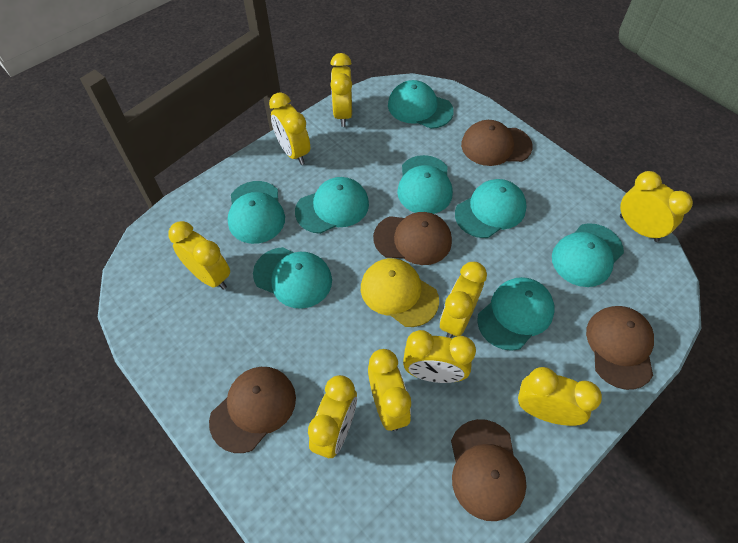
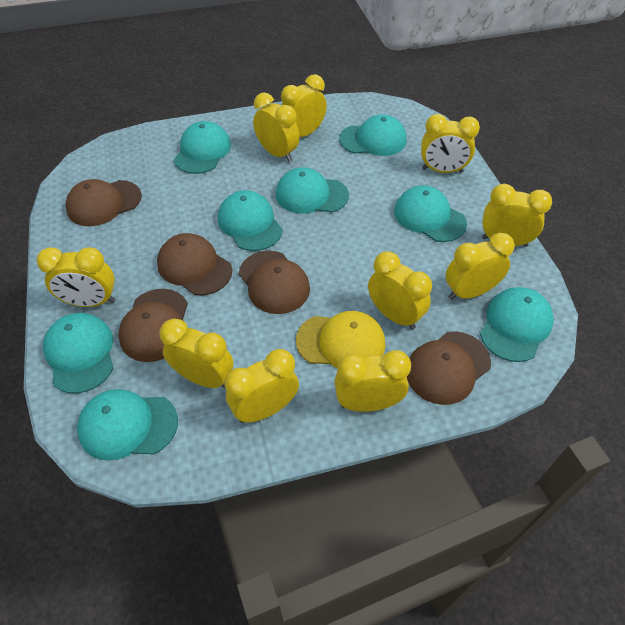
yellow clock: [168,221,230,290] [269,92,310,165] [308,375,357,458] [330,53,352,127] [368,349,411,431] [403,330,476,383] [440,262,487,338] [518,367,602,426] [620,171,693,242] = 9 -> [37,247,115,307] [159,319,234,389] [225,349,299,423] [253,93,300,162] [281,74,327,137] [334,350,411,412] [368,252,432,330] [421,114,480,173] [445,233,515,300] [482,184,552,247] = 10

